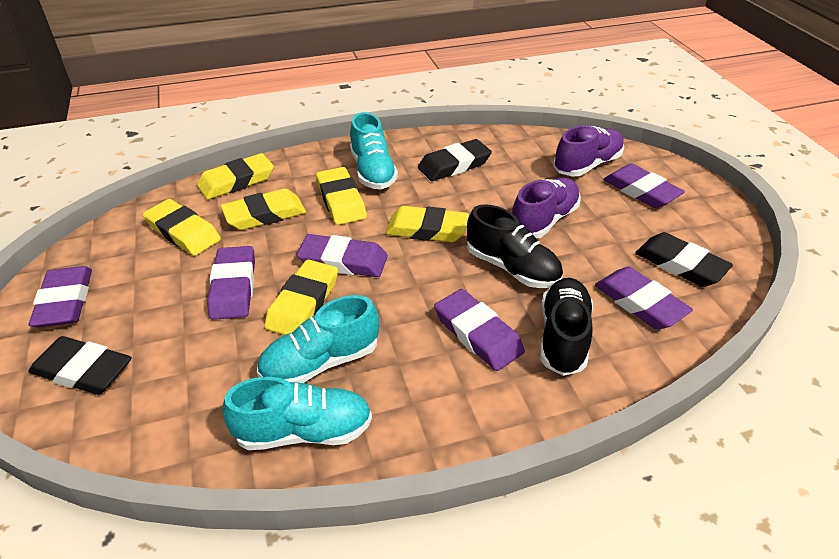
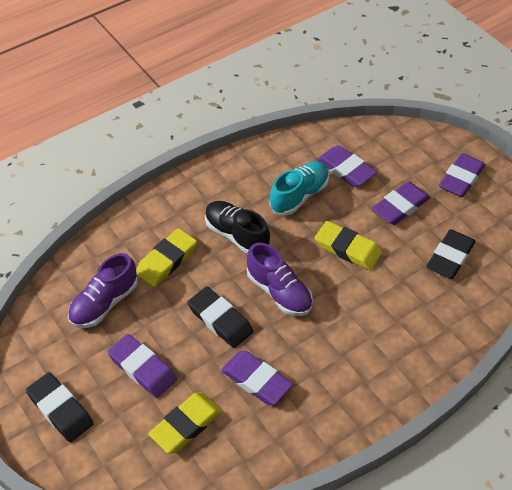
black shoe: [467,204,563,288] [540,278,593,376] = 2 -> [205,201,270,254] = 1
purple eraser: [29,266,92,328] [207,246,255,320] [297,234,388,277] [434,289,525,371] [595,267,693,329] [603,164,685,208] = 6 -> [108,334,177,398] [221,350,293,405] [317,145,377,187] [372,181,431,225] [439,153,485,197] = 5
turquoise shoe: [222,377,372,450] [257,295,379,383] [350,112,398,189] = 3 -> [270,161,329,215] = 1
yellow eraser: [143,199,221,256] [197,153,274,200] [221,189,306,230] [264,259,338,335] [316,167,367,225] [386,206,469,242] = 6 -> [136,228,197,287] [148,392,222,454] [315,221,382,270] = 3

